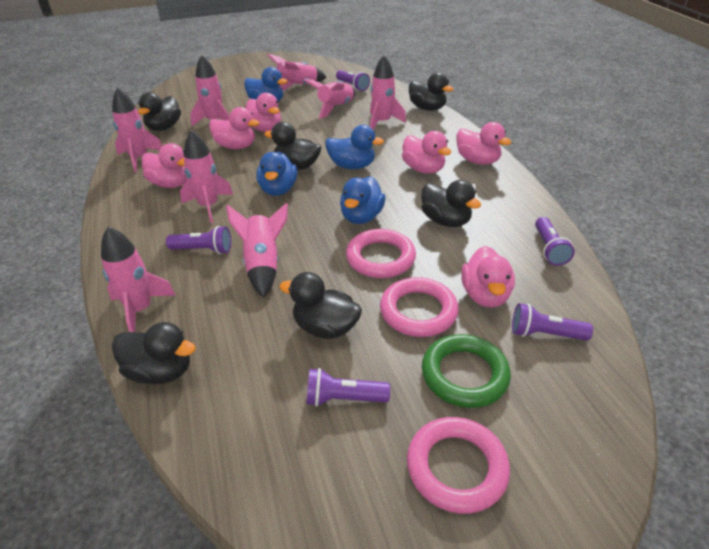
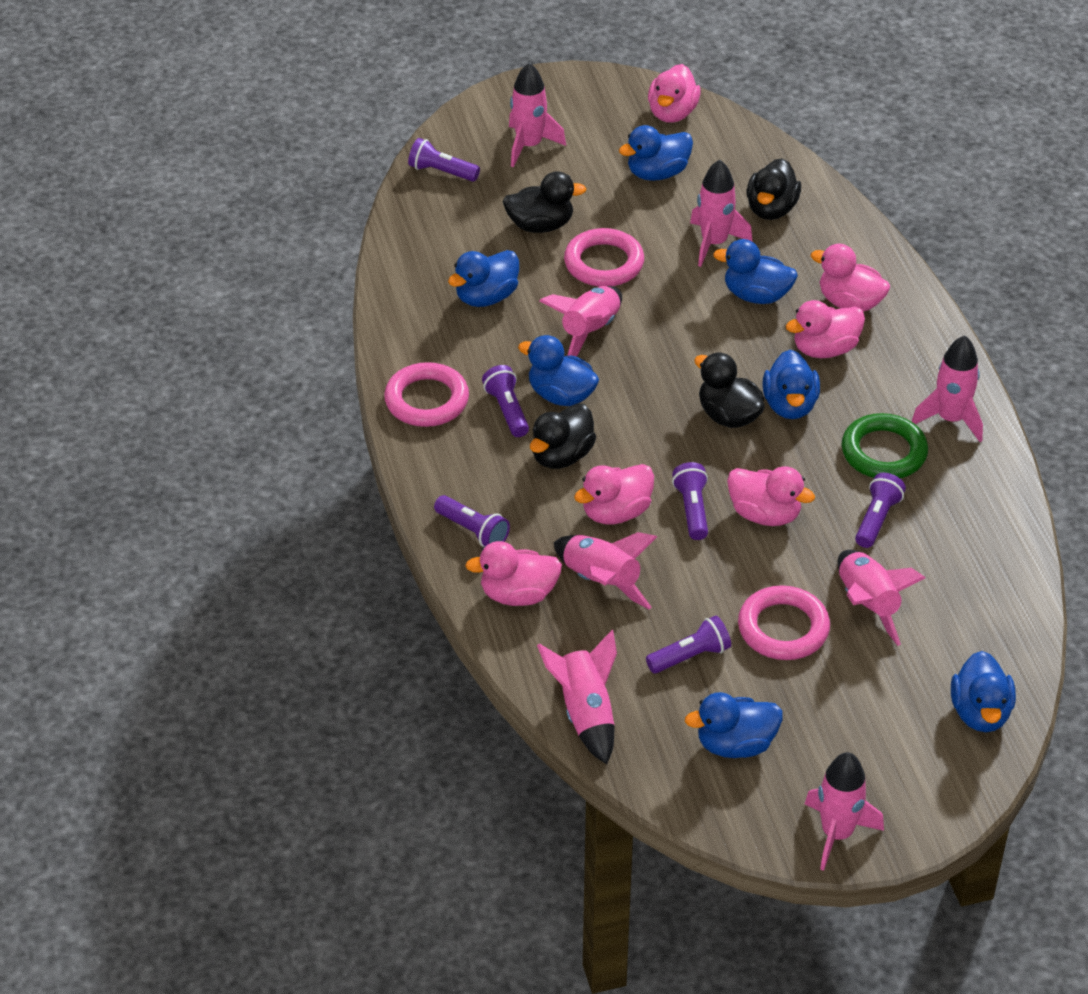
black duck: [112,322,196,384] [138,92,181,131] [264,122,322,170] [279,272,362,339] [409,72,453,111] [421,180,481,227] = 6 -> [503,171,586,233] [530,403,596,469] [694,352,765,428] [747,158,801,220] = 4
blue duck: [244,67,288,102] [256,151,297,196] [325,125,384,169] [340,176,386,224] = 4 -> [448,250,519,307] [518,335,599,406] [619,125,693,181] [685,692,783,758] [713,239,798,304] [763,349,820,419] [951,651,1016,732] = 7
purple flashlight: [166,226,231,254] [306,368,390,407] [336,70,370,91] [512,303,593,341] [535,217,575,266] = 5 -> [408,138,480,182] [434,495,510,547] [482,365,529,437] [646,615,731,674] [672,462,708,540] [855,473,906,548] = 6

